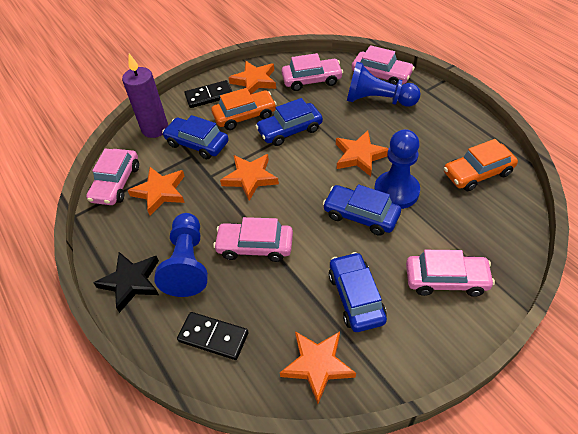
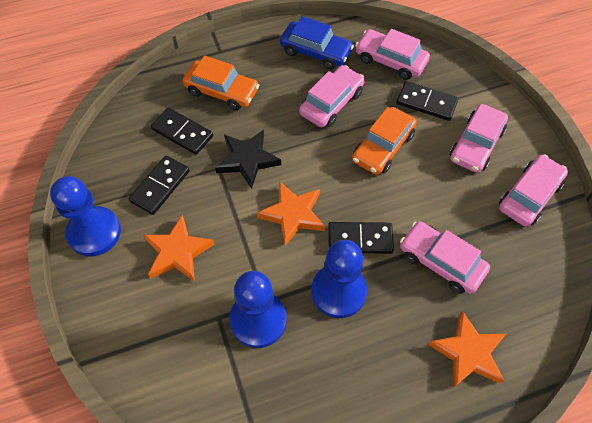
black domino: [177,312,248,360] [185,80,232,108] = 2 -> [129,156,190,215] [151,108,213,155] [328,222,394,254] [396,81,458,121] = 4
blue car: [162,115,229,159] [256,98,323,146] [323,184,401,236] [329,252,387,332] = 4 -> [280,16,354,70] = 1
orange star: [127,167,185,215] [220,154,279,201] [228,61,276,94] [280,331,356,404] [336,131,389,176] = 5 -> [143,215,215,282] [257,181,325,246] [428,311,506,388] = 3
purple candle: [122,53,168,138] = 1 -> none = 0

